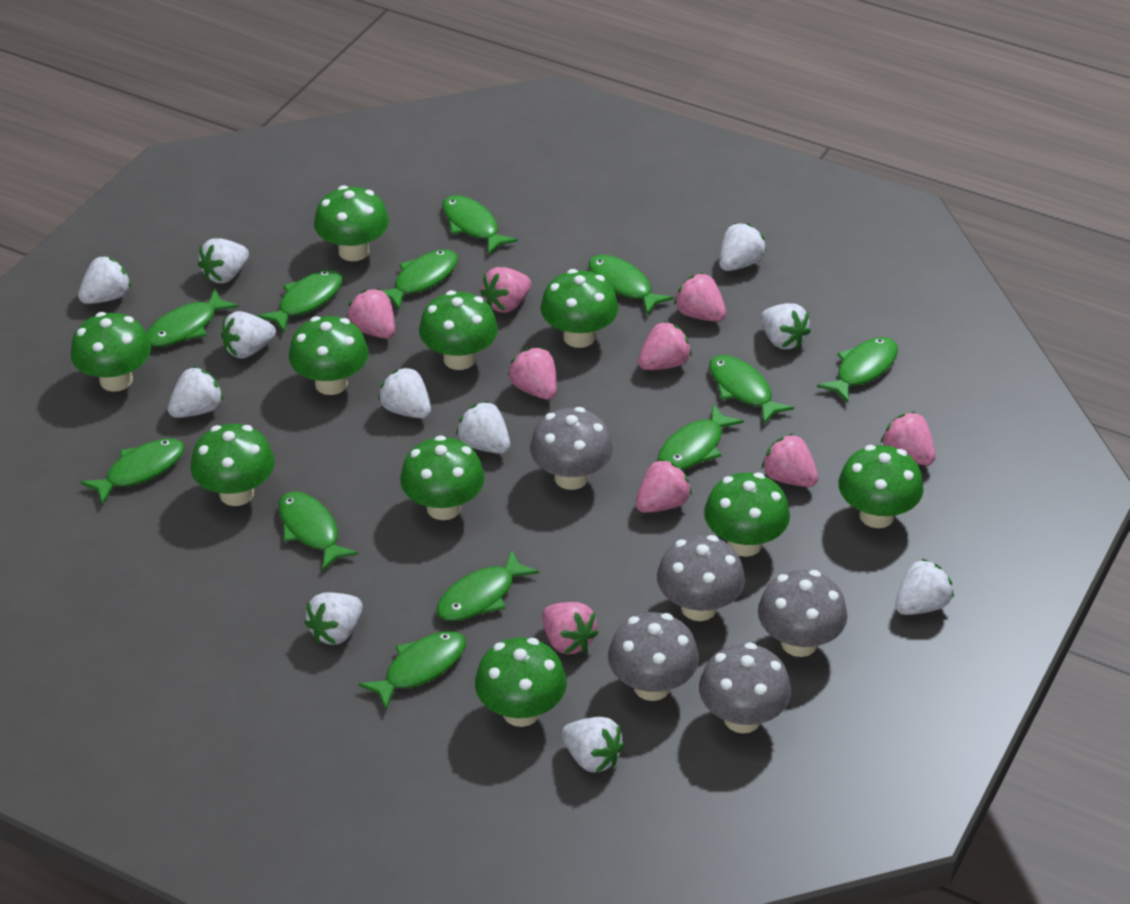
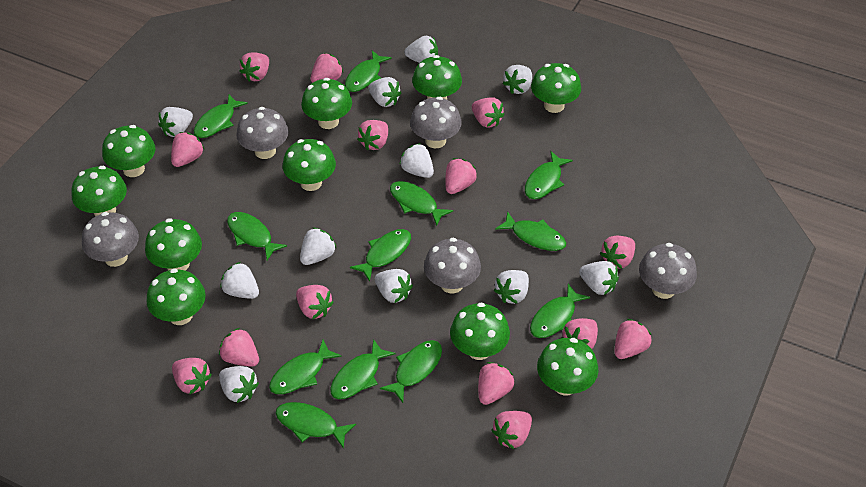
pink strawberry: [347,288,395,339] [480,267,531,313] [508,347,557,400] [542,602,599,654] [635,459,692,513] [638,321,692,370] [674,273,726,322] [762,434,818,487] [881,412,936,466] = 9 -> [171,132,204,167] [172,358,212,394] [219,328,259,367] [239,52,269,82] [296,285,334,319] [311,53,343,83] [357,120,388,150] [445,158,477,194] [472,97,505,128] [478,362,515,405] [491,411,532,449] [562,318,598,349] [600,236,635,269] [615,319,652,359] = 14

